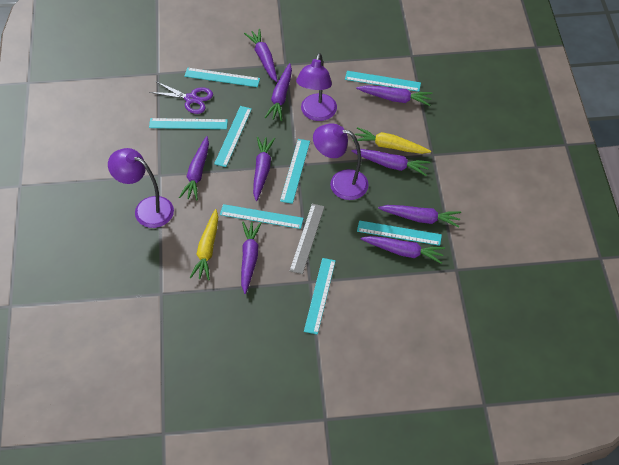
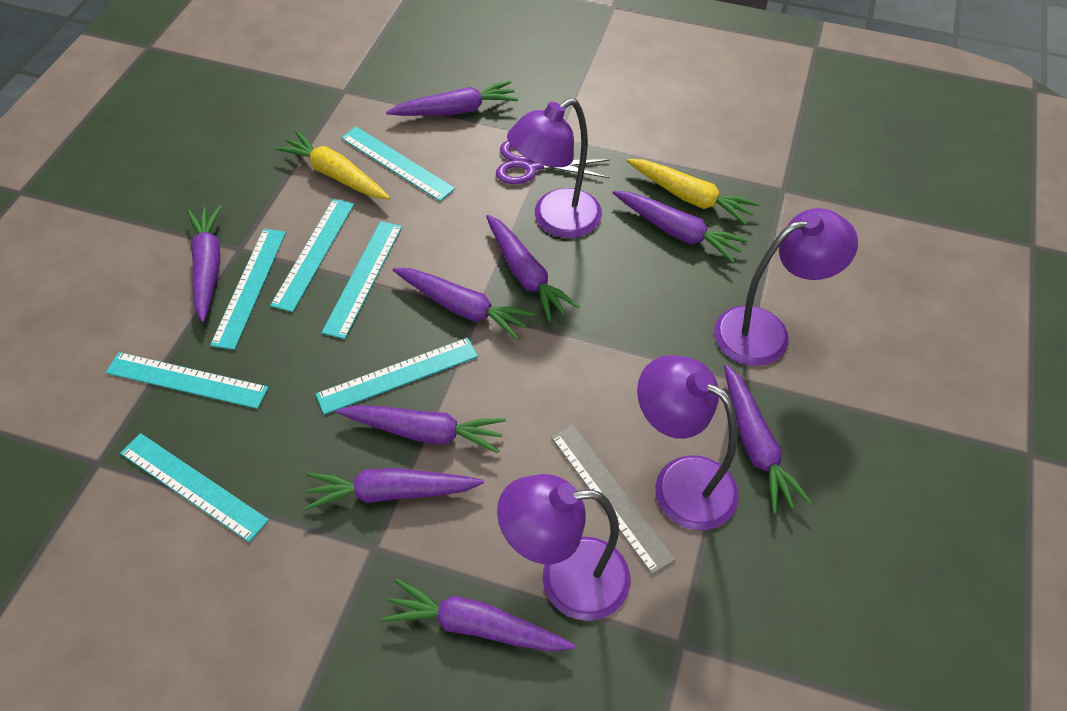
purple lamp: [108,148,174,228] [296,53,337,121] [313,124,369,200] = 3 -> [497,474,630,621] [507,98,602,238] [637,355,739,530] [714,208,858,366] = 4
turquoise ruler: [149,118,228,129] [184,68,260,87] [214,106,252,167] [220,204,304,229] [280,139,310,204] [304,258,336,335] [345,71,421,92] [357,220,442,246] = 8 -> [106,352,269,409] [120,433,269,542] [210,229,286,350] [270,199,354,312] [316,338,478,415] [321,221,402,339] [341,127,455,201] = 7

